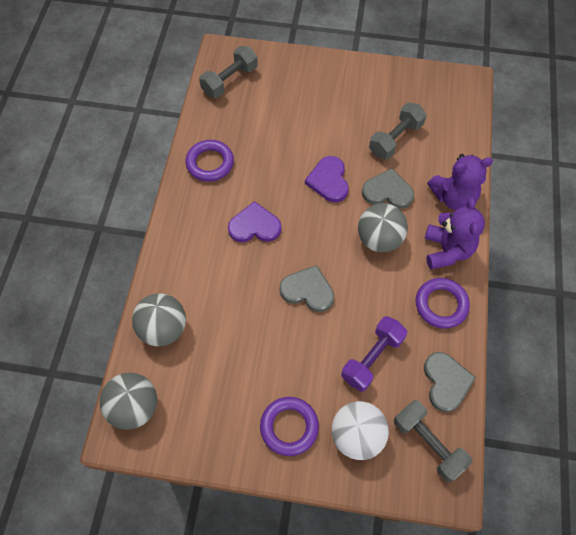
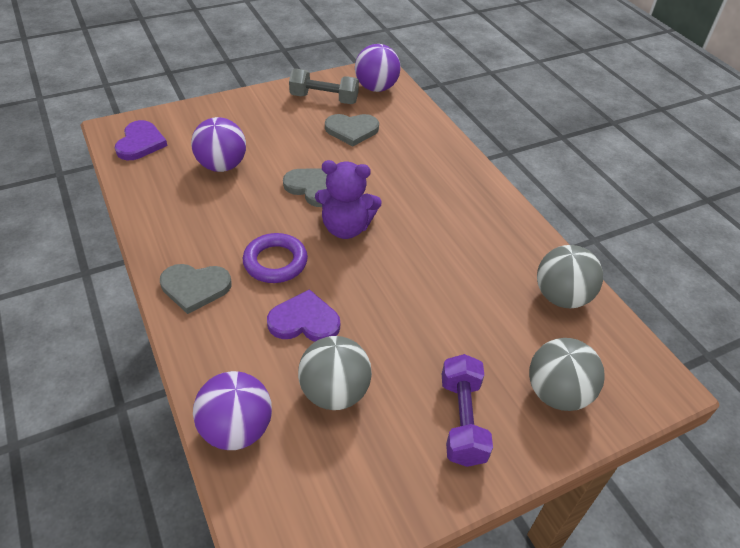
grey dumbbell: [199,46,258,98] [369,102,426,159] [394,400,473,482] = 3 -> [289,69,359,104] = 1
purple ball: none = 0 -> [191,117,246,172] [193,371,272,450] [355,44,401,92] = 3
purple ring: [185,140,234,182] [260,397,319,456] [415,278,470,328] = 3 -> [243,233,308,283] = 1
purple teddy bear: [425,197,485,269] [428,154,493,210] = 2 -> [315,160,382,239] = 1
white ball: [332,401,389,460] = 1 -> none = 0

